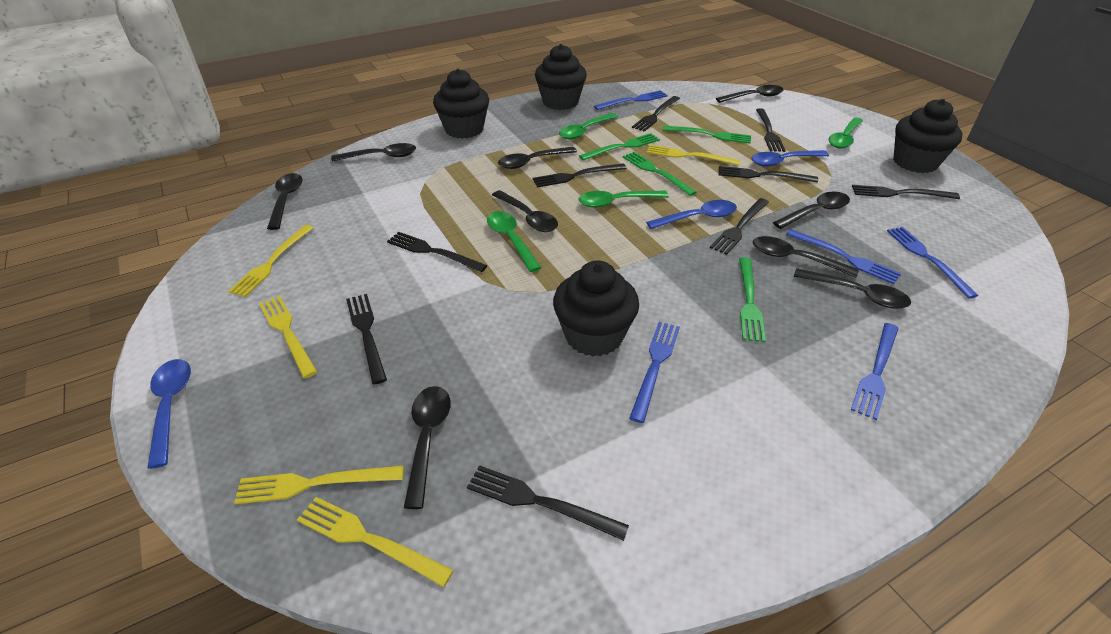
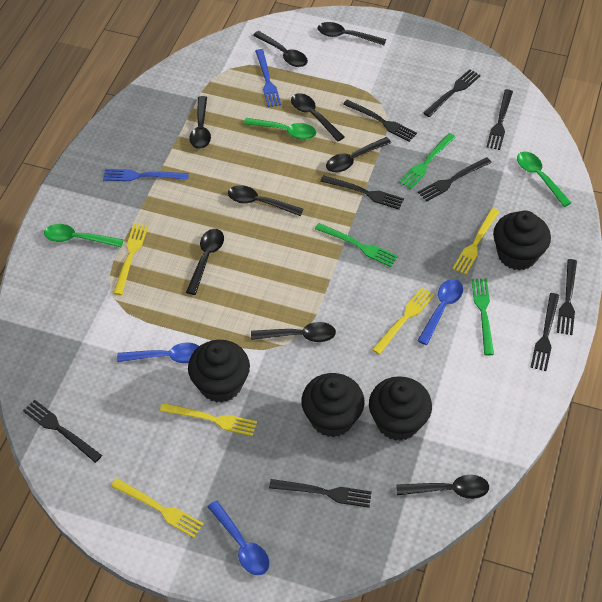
blue fork: [594,90,668,110] [629,322,680,423] [786,229,901,284] [851,323,899,420] [887,227,978,299] = 5 -> [103,169,189,181] [255,49,281,107] = 2
green fork: [579,133,660,161] [623,152,697,196] [663,126,751,144] [739,257,766,342] = 4 -> [315,223,398,267] [399,133,455,189] [471,279,494,355] = 3
green spoon: [487,211,542,272] [559,113,618,140] [579,191,669,208] [829,118,863,148] = 4 -> [44,224,124,247] [244,118,316,140] [517,152,571,207] = 3

